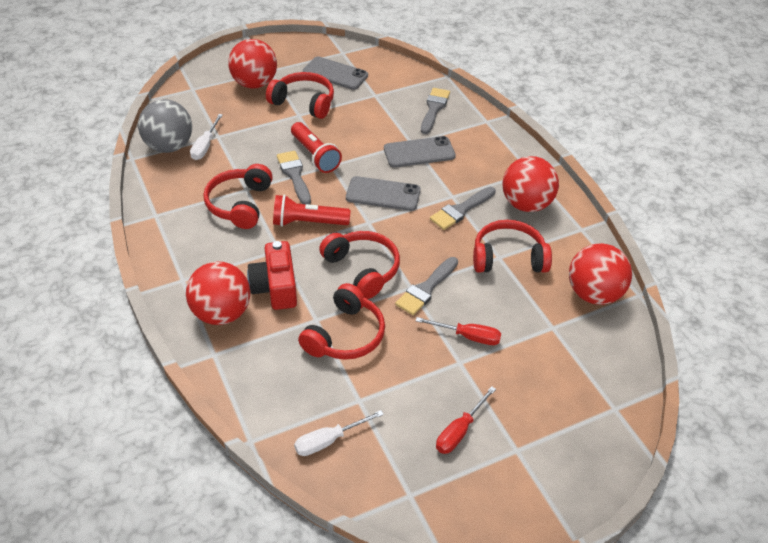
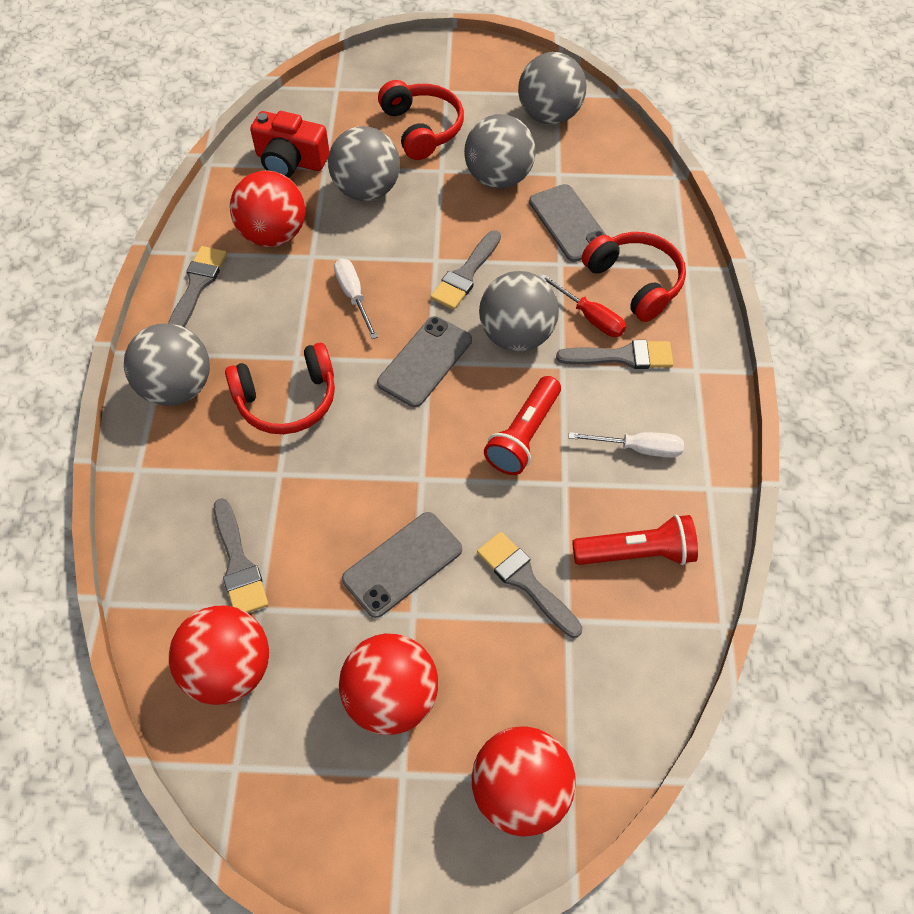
grey ball: [138,99,192,153] = 1 -> [124,324,210,406] [328,126,400,201] [464,114,536,189] [479,271,559,352] [518,52,587,125] = 5
grey brush: [277,151,311,204] [395,257,458,315] [421,88,450,134] [430,187,496,230] = 4 -> [168,246,227,327] [214,498,268,613] [430,230,501,310] [477,532,582,638] [556,340,673,369] = 5
red headphones: [203,164,273,229] [266,72,334,119] [298,283,385,360] [319,231,400,299] [473,220,552,273] = 5 -> [225,343,335,434] [378,80,464,160] [582,232,686,322] = 3
red screwdriver: [416,317,501,345] [436,386,496,454] = 2 -> [540,274,626,337] = 1

